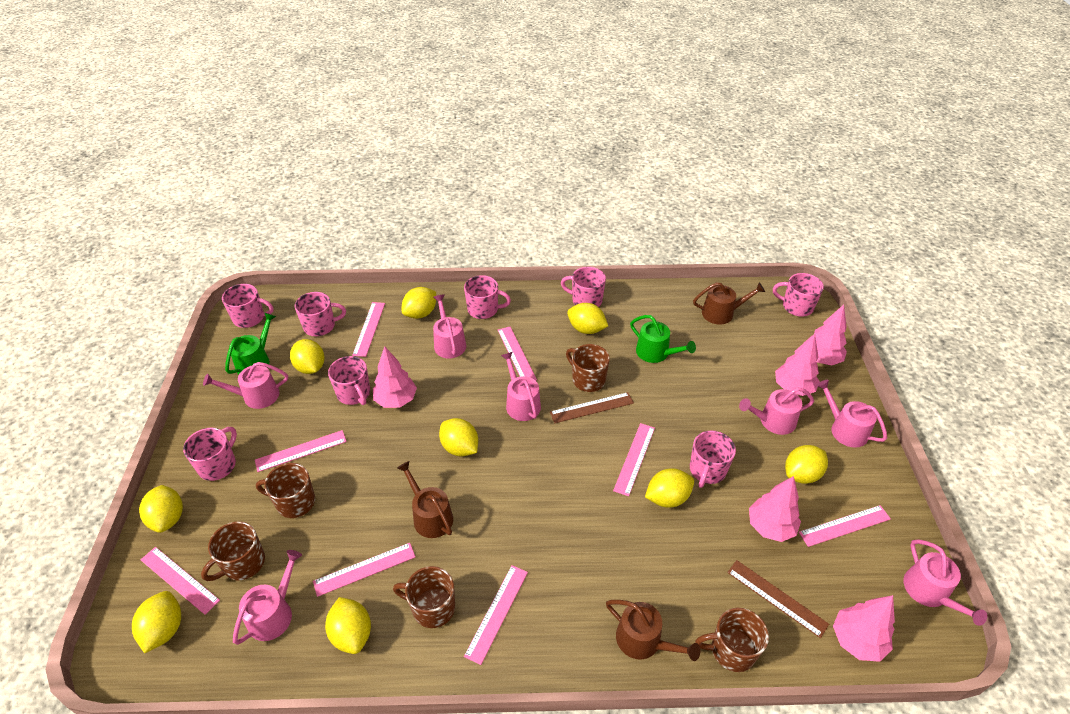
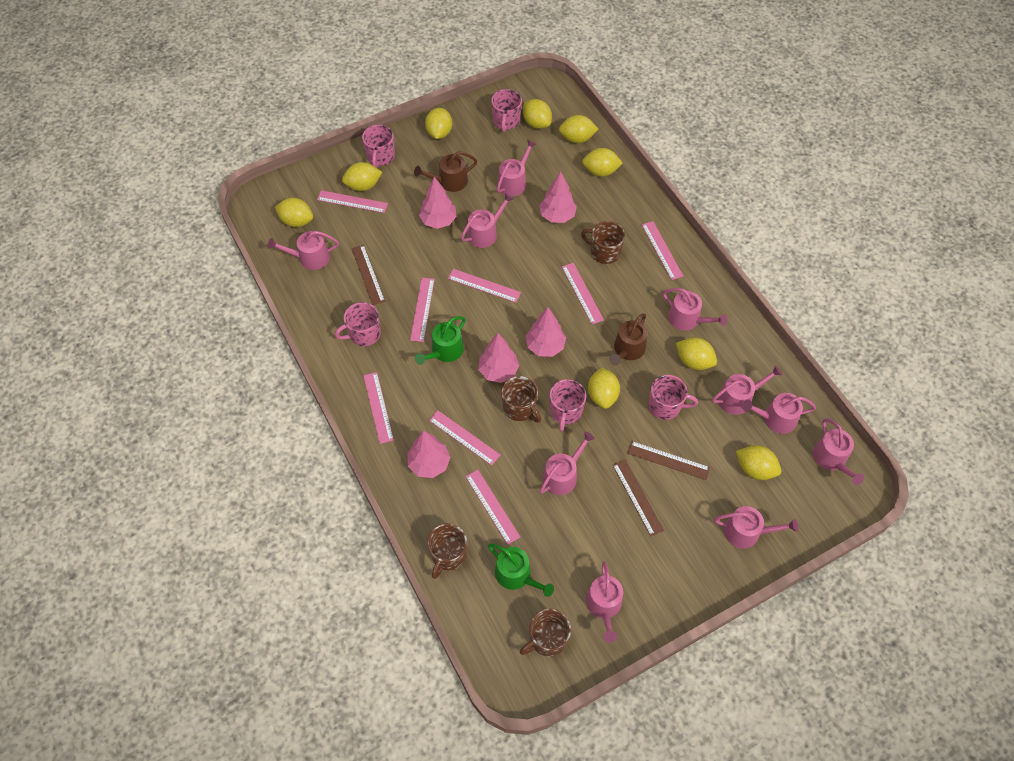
brown mug: [201,521,265,581] [256,463,315,518] [393,566,455,628] [566,344,610,392] [695,608,769,672] = 5 -> [427,523,467,579] [501,376,541,423] [520,609,571,657] [581,221,625,264] = 4
brown ruler: [550,392,634,423] [727,560,829,638] = 2 -> [351,245,385,305] [613,459,664,536] [627,441,710,480] = 3
brown watering can: [397,461,453,538] [606,600,700,661] [693,282,765,325] = 3 -> [414,151,477,192] [609,313,647,366] = 2
pink mug: [183,427,237,481] [222,284,274,328] [295,292,346,336] [328,356,370,405] [464,275,511,319] [561,267,606,307] [690,430,736,488] [773,273,824,317] = 8 -> [335,302,381,346] [362,125,395,168] [491,89,522,132] [550,379,586,432] [648,375,698,420] = 5
pink watering can: [203,362,288,409] [233,550,302,645] [433,294,466,358] [501,352,541,421] [739,387,814,435] [816,380,887,448] [903,539,987,626] = 7 -> [268,231,339,270] [461,193,514,248] [497,140,536,197] [540,431,595,495] [586,561,623,643] [663,288,727,331] [712,365,782,415] [714,506,798,548] [742,393,816,434] [813,418,864,485] = 10

